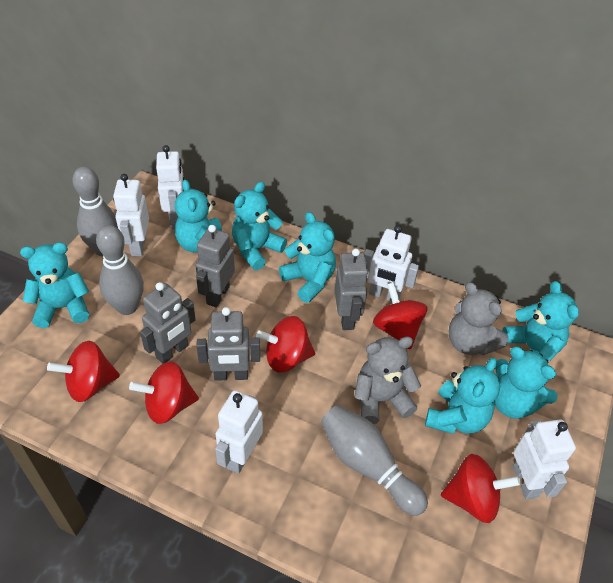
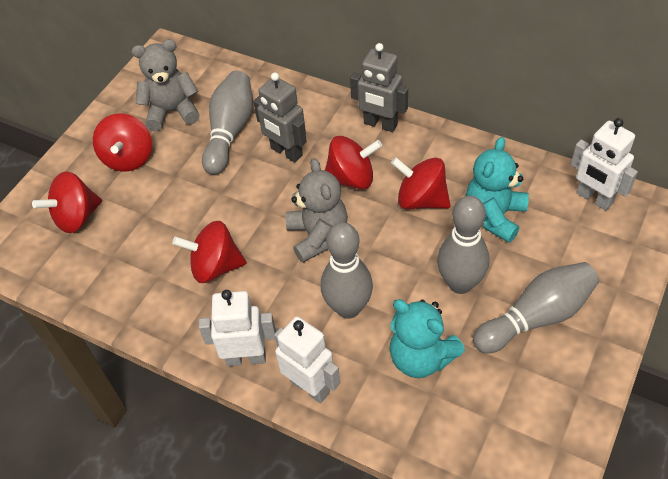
grey bowling pin: [72,166,118,256] [96,225,144,315] [321,405,428,516] = 3 -> [202,71,253,175] [321,222,373,319] [437,196,489,294] [473,262,599,354] = 4
grey robot: [140,282,196,364] [196,225,235,308] [196,307,260,381] [335,248,369,330] = 4 -> [253,72,307,163] [350,43,408,132] = 2
turquoise teddy bear: [20,242,89,328] [175,179,222,252] [232,182,287,270] [279,212,336,303] [425,358,500,434] [494,347,557,419] [502,281,579,361] = 7 -> [390,299,465,378] [466,137,529,243] = 2
white robot: [113,174,149,256] [156,145,184,227] [215,390,263,474] [364,225,419,302] [513,419,576,500] = 5 -> [199,290,276,366] [274,316,340,403] [571,118,638,211] = 3

